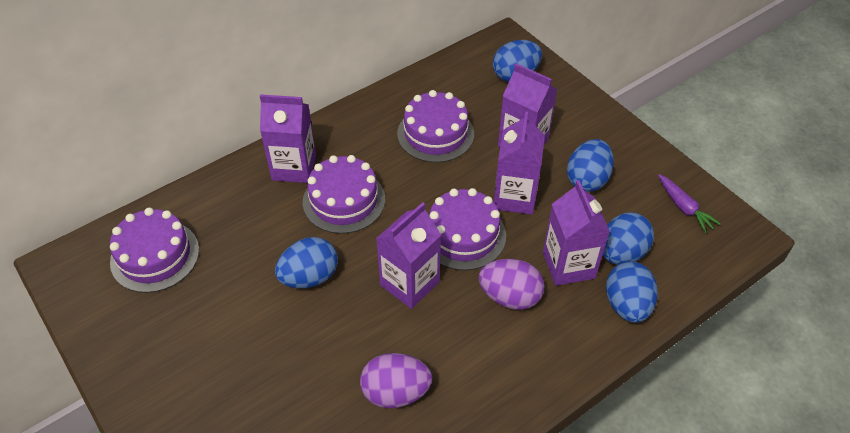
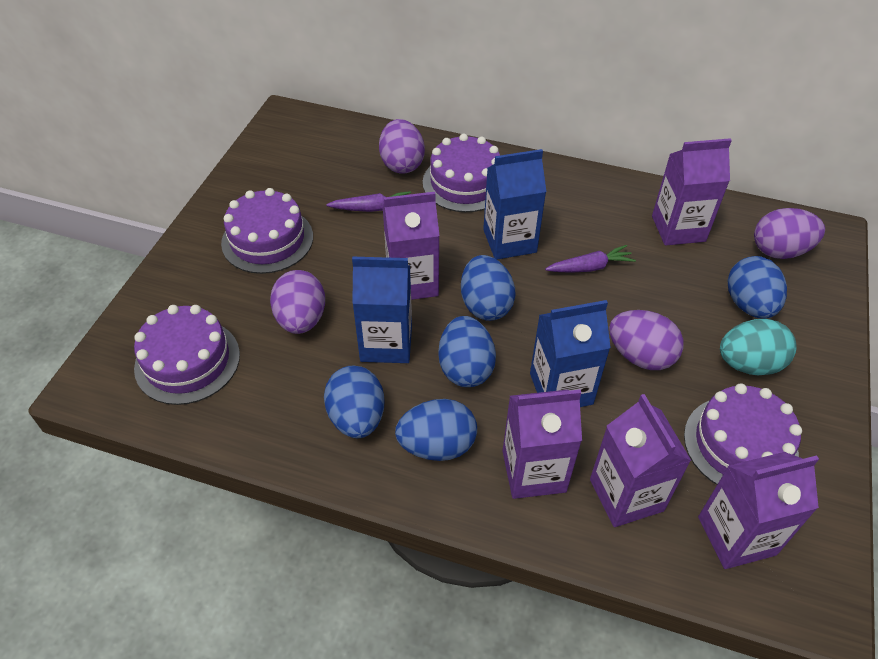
blue carton: none = 0 -> [352,257,412,363] [483,149,547,259] [530,300,611,407] = 3
purple carrot: [658,174,721,233] = 1 -> [326,191,411,212] [545,245,636,273] = 2
purple egg: [360,353,432,408] [479,259,544,310] = 2 -> [270,270,325,334] [379,119,425,173] [609,310,684,370] [754,208,825,259] = 4
turquoise egg: none = 0 -> [720,319,797,375] = 1

